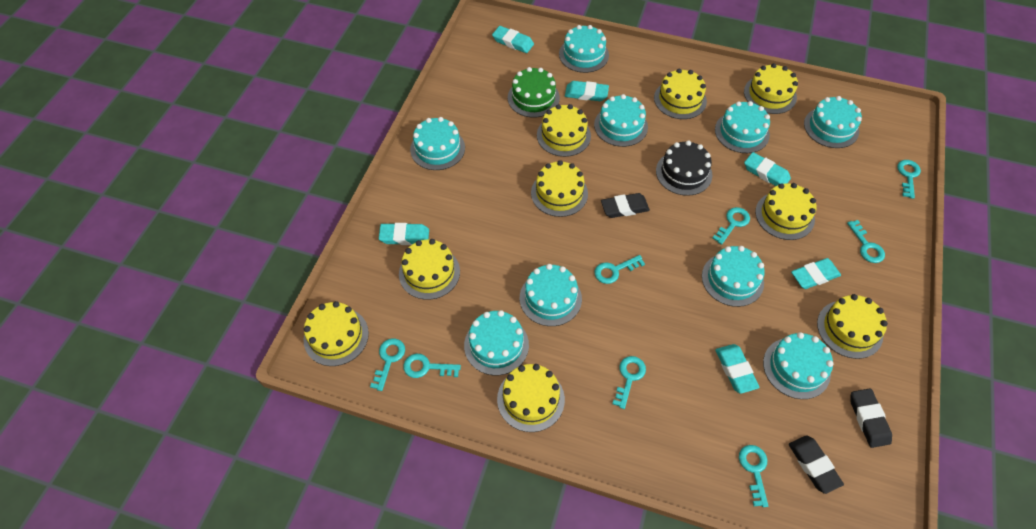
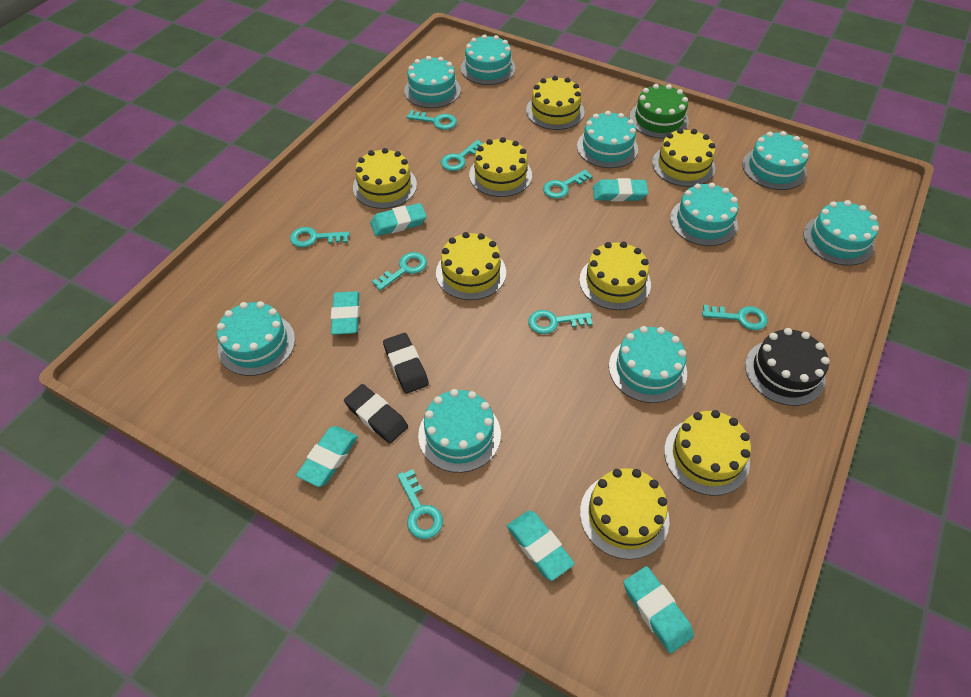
black eraser: [601,193,650,218] [789,436,844,494] [850,389,892,448] = 3 -> [344,384,408,444] [383,333,429,394] = 2
yellow cake: [303,301,369,366] [399,239,460,300] [497,364,565,432] [531,160,588,217] [537,104,591,157] [654,69,707,119] [744,63,798,114] [755,183,817,240] [817,294,888,359] = 9 -> [353,148,417,209] [436,232,506,300] [469,137,532,197] [526,76,584,130] [579,241,651,310] [580,468,669,560] [652,128,715,187] [664,410,751,496] = 8

